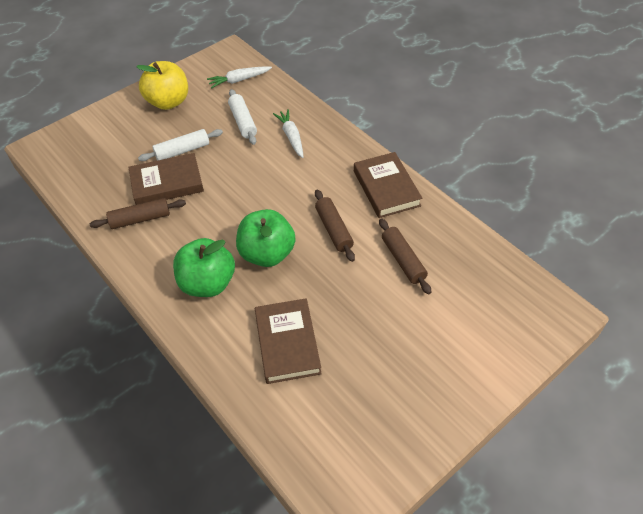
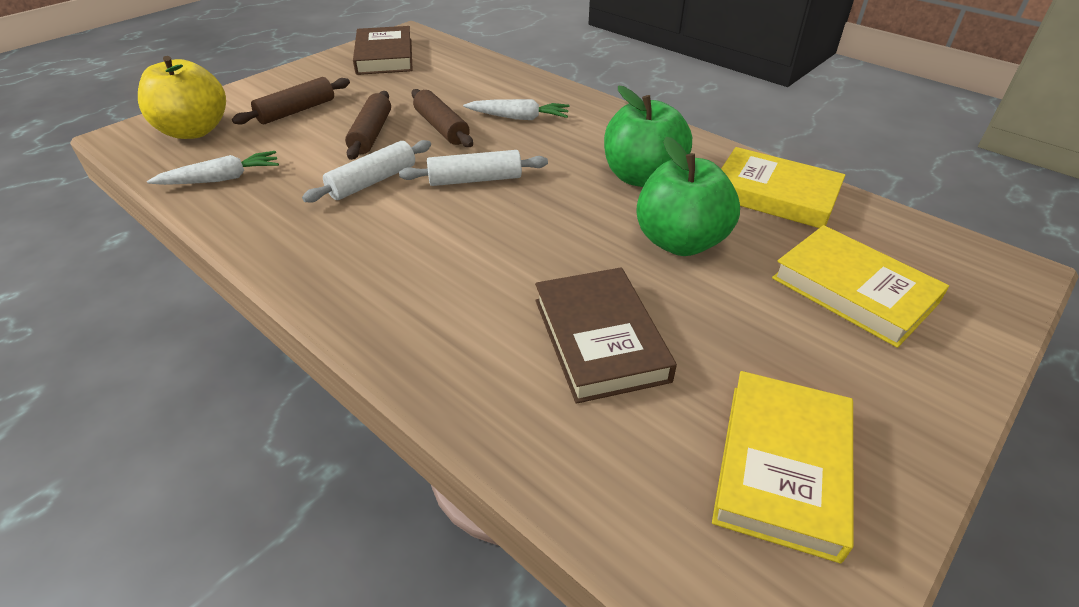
brown book: [129,153,204,205] [255,298,322,384] [354,152,422,218] = 3 -> [353,26,413,75] [535,268,677,404] = 2
yellow book: none = 0 -> [712,371,853,563] [721,147,845,228] [772,225,949,348] = 3

